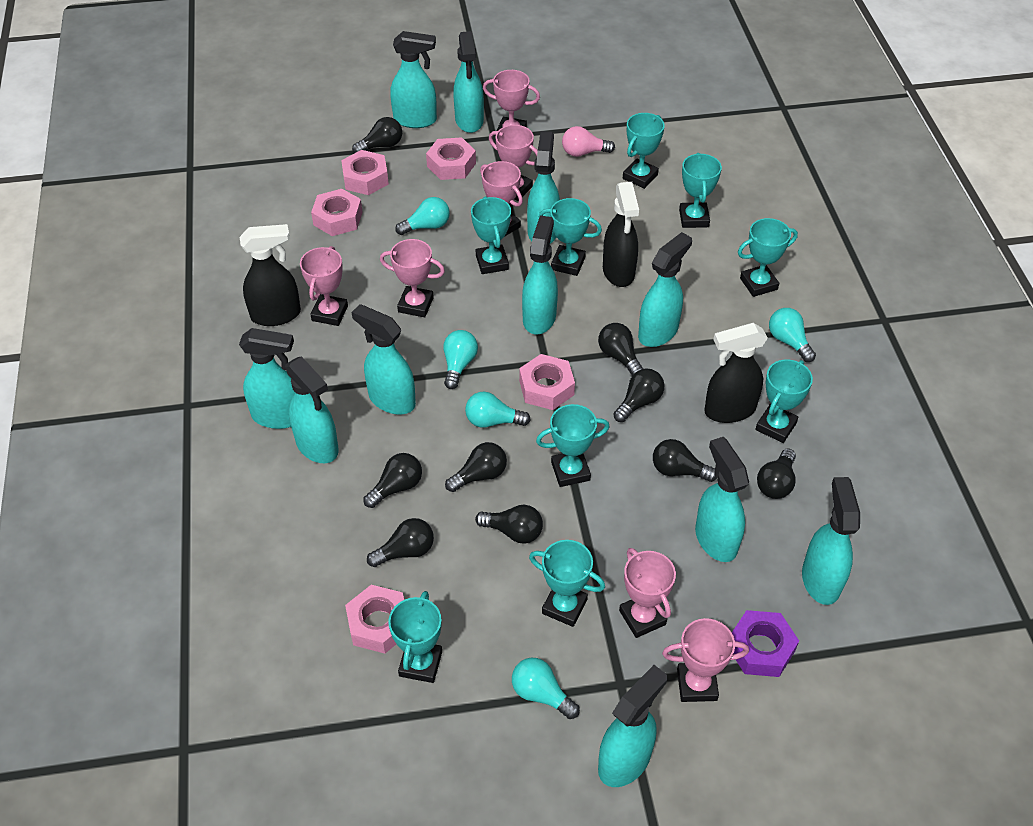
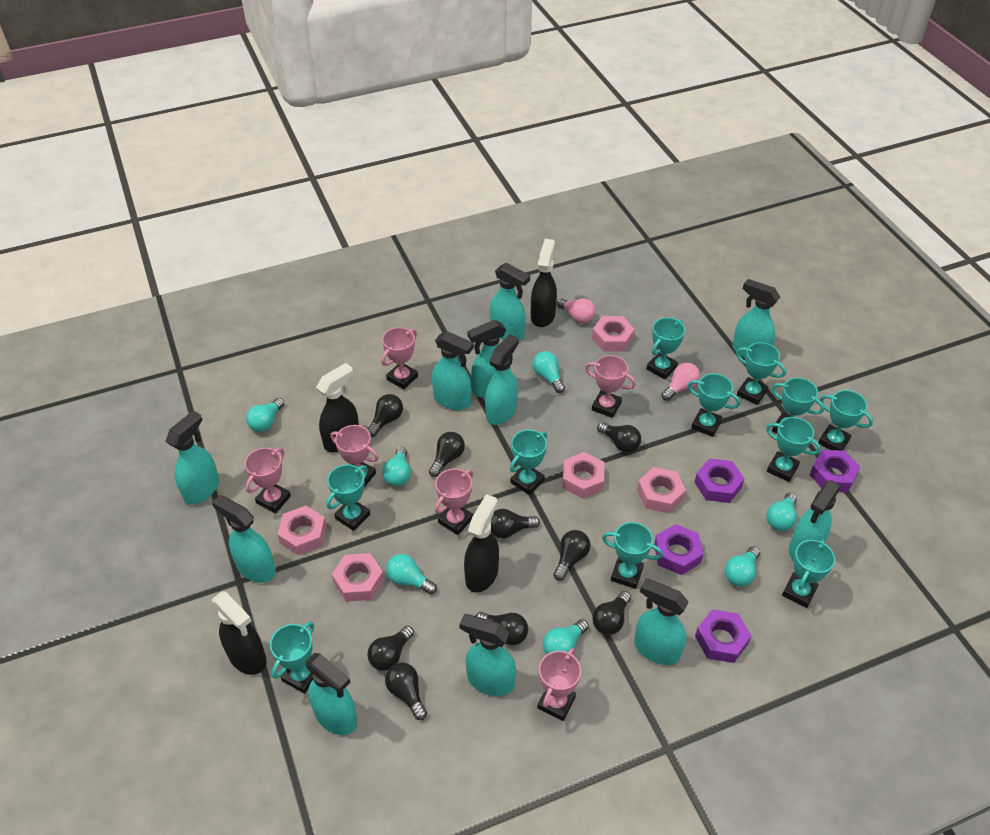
black spray bottle: [240,224,301,326] [603,182,639,287] [704,323,768,423] = 3 -> [212,591,267,675] [316,363,359,452] [464,494,499,592] [531,239,557,327] = 4
pink light bulb: [562,126,615,157] = 1 -> [557,298,596,323] [661,362,700,401] = 2
pink trophy: [300,246,348,326] [380,239,445,317] [480,161,523,237] [483,70,540,131] [489,125,538,201] [619,548,676,638] [662,618,749,702] = 7 -> [245,448,291,513] [330,425,379,488] [381,327,418,389] [435,469,473,535] [537,648,581,721] [585,355,636,418] = 6
purple nut: [732,610,799,677] = 1 -> [654,524,703,575] [694,458,745,503] [695,610,751,663] [809,450,860,492] = 4
turquoise light bulb: [395,197,450,235] [444,330,478,389] [465,392,531,428] [512,658,580,719] [769,308,816,362] = 5 -> [246,398,284,432] [382,447,411,486] [386,554,437,595] [532,351,565,393] [543,619,589,655] [725,546,760,586] [766,492,797,531] = 7
turquoise trophy: [388,591,442,683] [471,196,511,274] [529,540,605,627] [536,404,609,487] [539,198,602,276] [623,113,665,189] [679,153,722,228] [738,218,798,297] [755,360,813,443] = 9 -> [270,622,314,694] [326,464,370,531] [510,430,547,495] [602,522,663,589] [647,317,685,379] [688,373,740,437] [736,342,786,405] [766,417,821,482] [772,378,824,434] [782,539,835,608] [818,390,873,451] = 11

